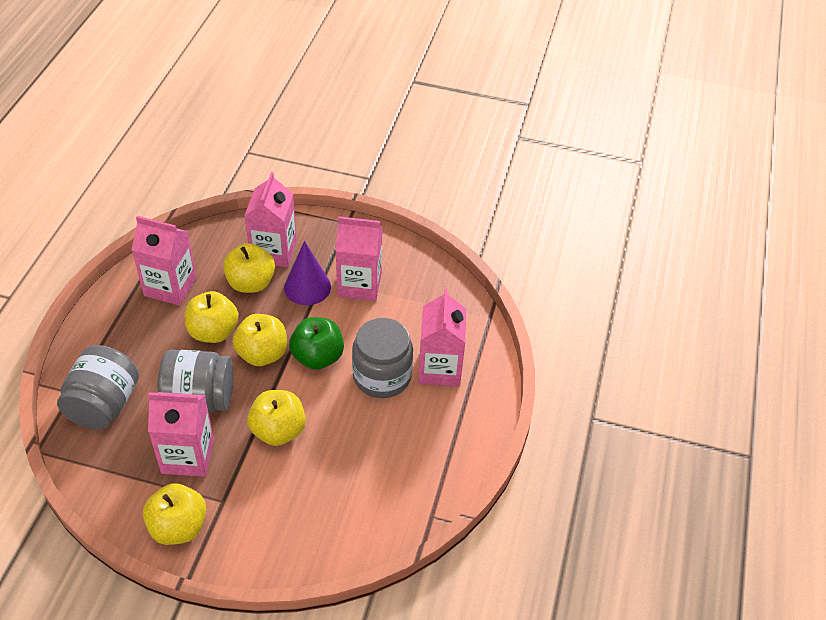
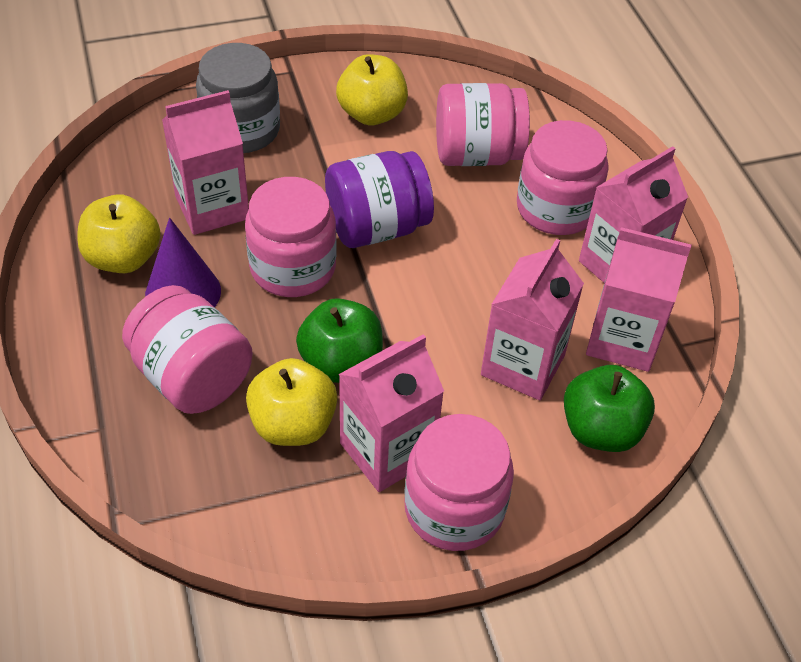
green apple: [289,317,344,370] = 1 -> [296,298,383,383] [564,365,655,452] = 2
grey jar: [57,345,139,430] [158,350,233,413] [352,318,413,398] = 3 -> [196,43,280,153] = 1
pink jar: none = 0 -> [122,285,253,414] [245,177,336,297] [404,414,514,551] [436,83,530,166] [517,120,609,235] = 5
purple jar: none = 0 -> [325,151,434,248] = 1
yellow apple: [143,483,206,545] [185,291,239,343] [223,243,275,293] [232,314,287,366] [247,390,306,446] = 5 -> [77,194,161,273] [246,358,337,446] [336,54,408,126] = 3

